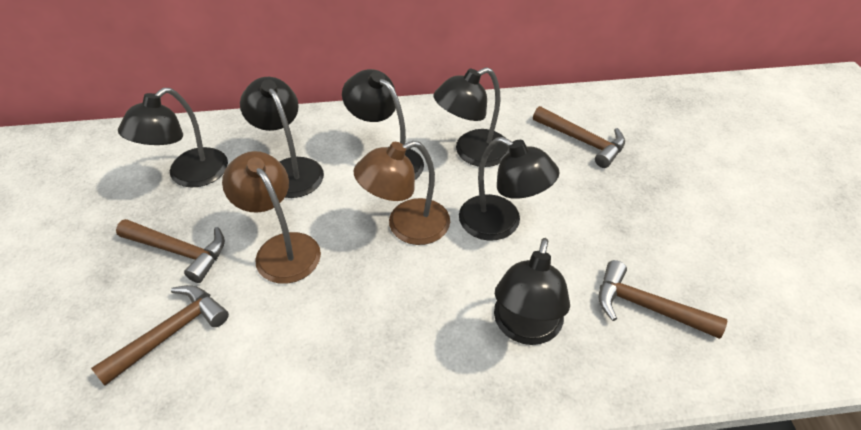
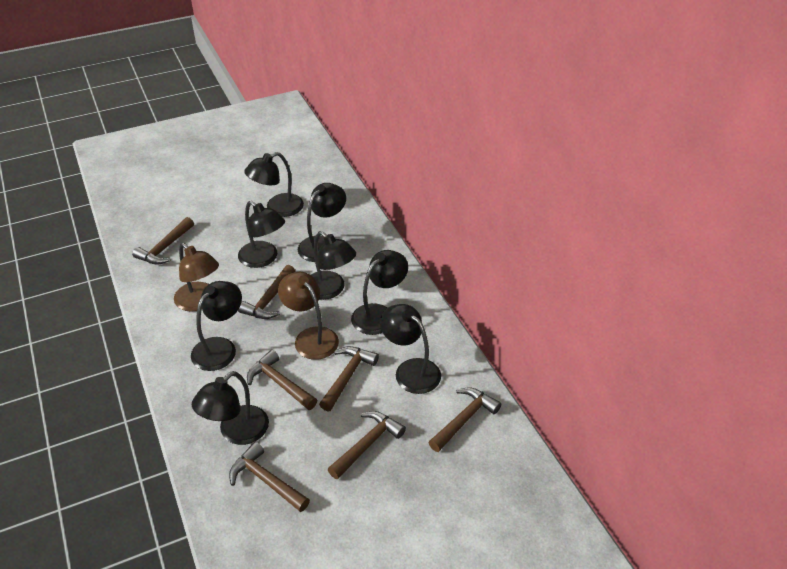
black lamp: [118,88,228,187] [240,77,324,198] [342,69,424,180] [434,67,509,167] [459,137,559,241] [494,238,570,345] = 6 -> [191,281,242,371] [192,371,269,445] [238,201,285,268] [244,152,304,217] [298,183,346,262] [311,231,356,300] [351,250,408,335] [380,304,441,394] = 8
brown hammer: [91,285,229,386] [116,219,225,283] [533,106,625,168] [599,260,727,339] = 4 -> [132,217,194,265] [229,442,310,512] [238,265,296,319] [247,350,317,410] [319,346,379,411] [328,411,406,480] [428,387,502,452] = 7

